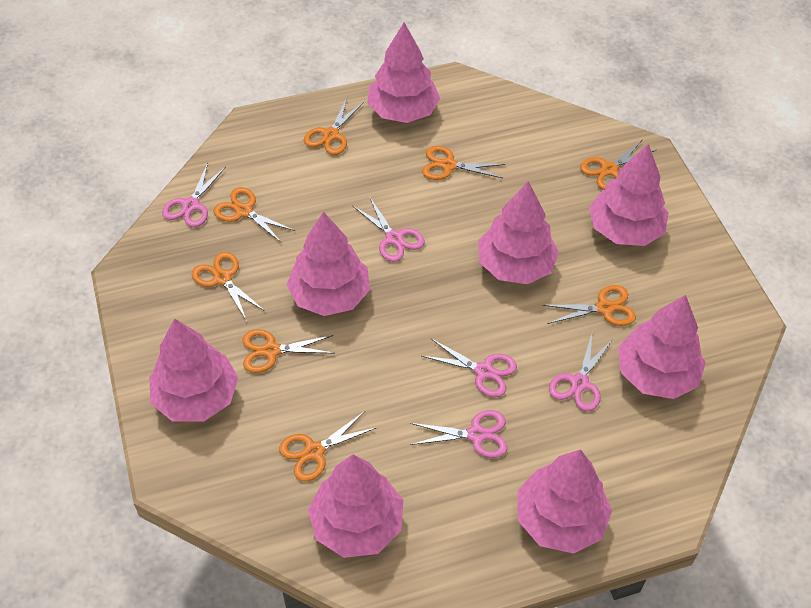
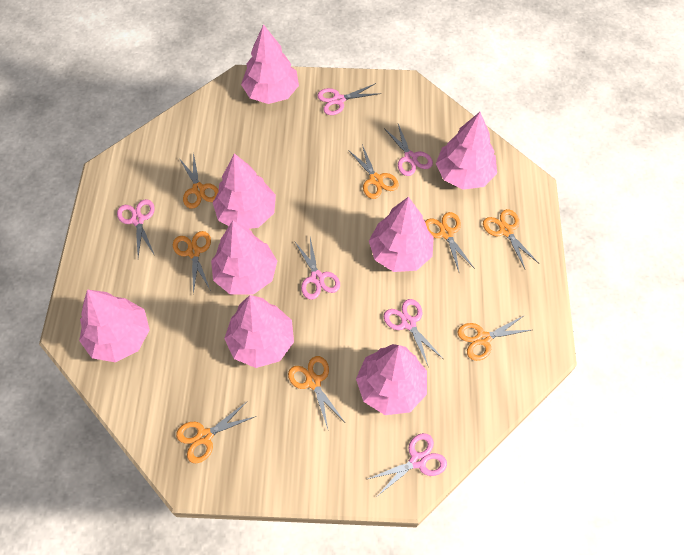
pink scissors: [162,163,226,227] [353,196,425,262] [410,410,507,458] [422,339,517,397] [549,334,613,411] = 5 -> [117,199,155,257] [294,238,340,300] [317,83,381,115] [368,433,447,495] [384,124,433,176] [384,299,443,365] = 6

